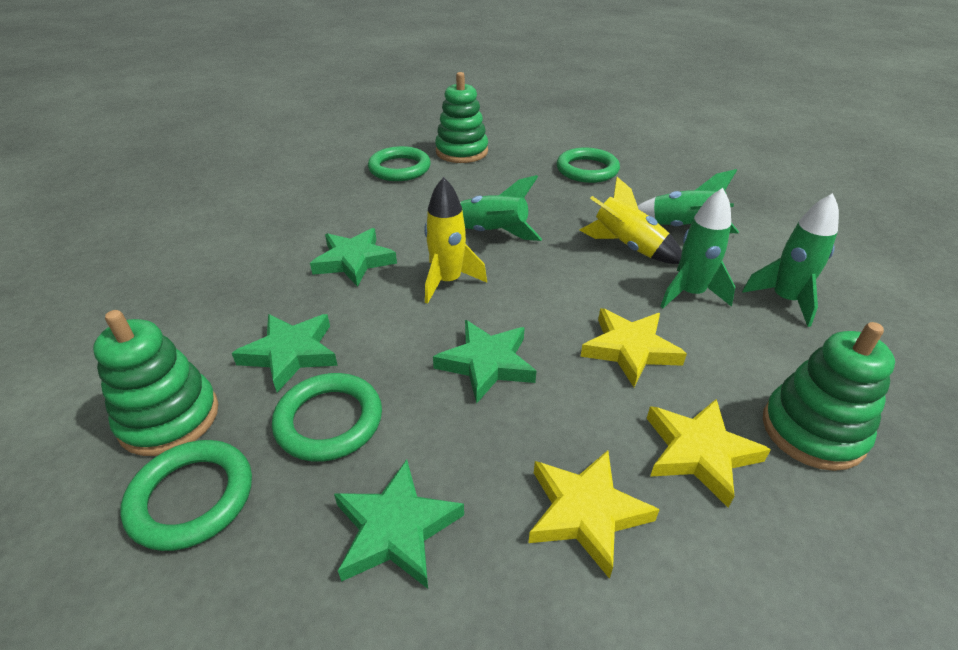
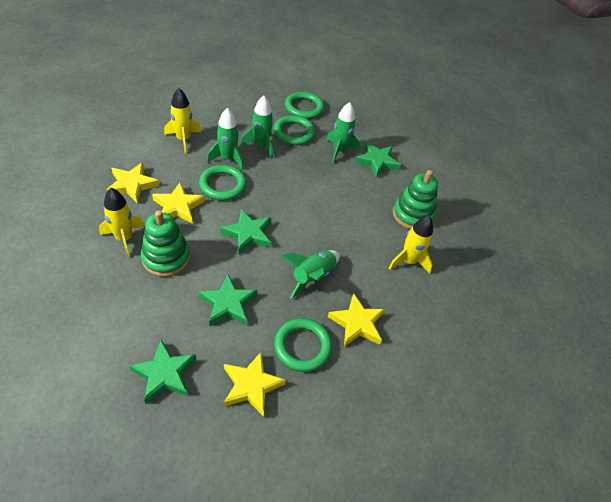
green stacking toy: [93,310,218,456] [435,72,488,163] [763,322,895,471] = 3 -> [141,210,190,277] [393,170,438,229] = 2
yellow rocket: [424,177,487,304] [579,177,682,264] = 2 -> [99,188,145,258] [164,88,201,154] [389,215,433,274] = 3
yellow star: [529,450,660,579] [580,308,687,387] [647,399,771,508] = 3 -> [106,162,159,204] [152,183,205,224] [224,352,286,417] [328,293,385,347] = 4

